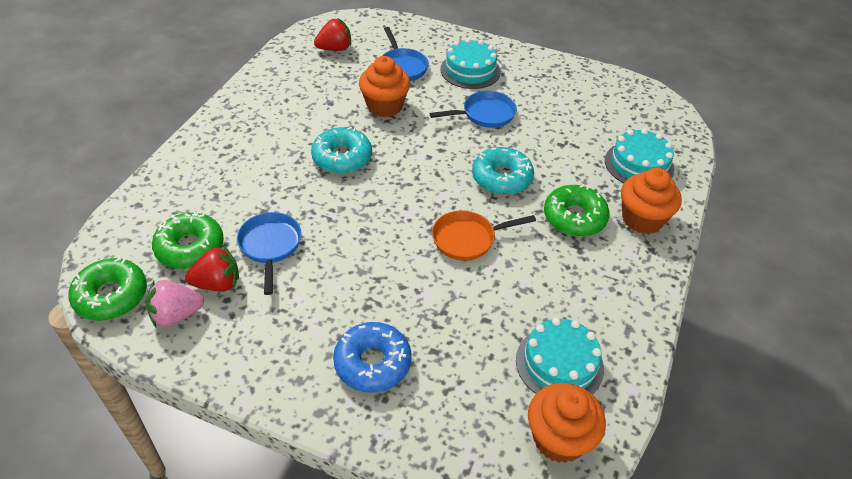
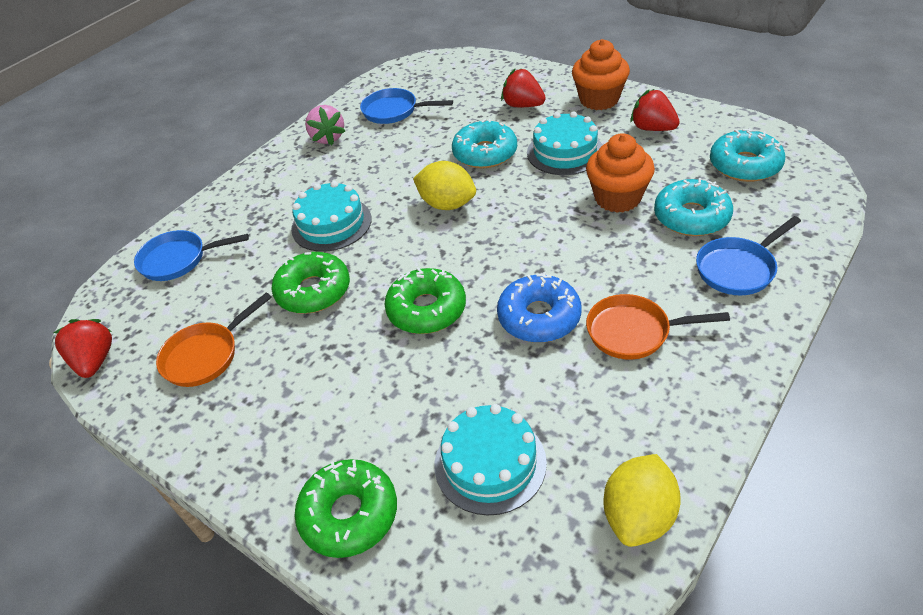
orange cupcake: [359,56,411,117] [528,383,606,463] [621,168,682,234] = 3 -> [572,39,630,110] [586,133,655,213] = 2
orange pan: [432,210,536,261] = 1 -> [156,292,272,387] [586,294,730,360] = 2
red strawberry: [185,245,239,292] [314,18,351,51] = 2 -> [54,319,112,378] [501,69,546,107] [630,89,680,131] = 3
turquoise donut: [311,127,372,174] [472,147,534,195] = 2 -> [452,119,517,168] [654,178,733,236] [710,128,785,182] = 3
yellow lemon: none = 0 -> [413,161,476,210] [603,454,681,547] = 2

